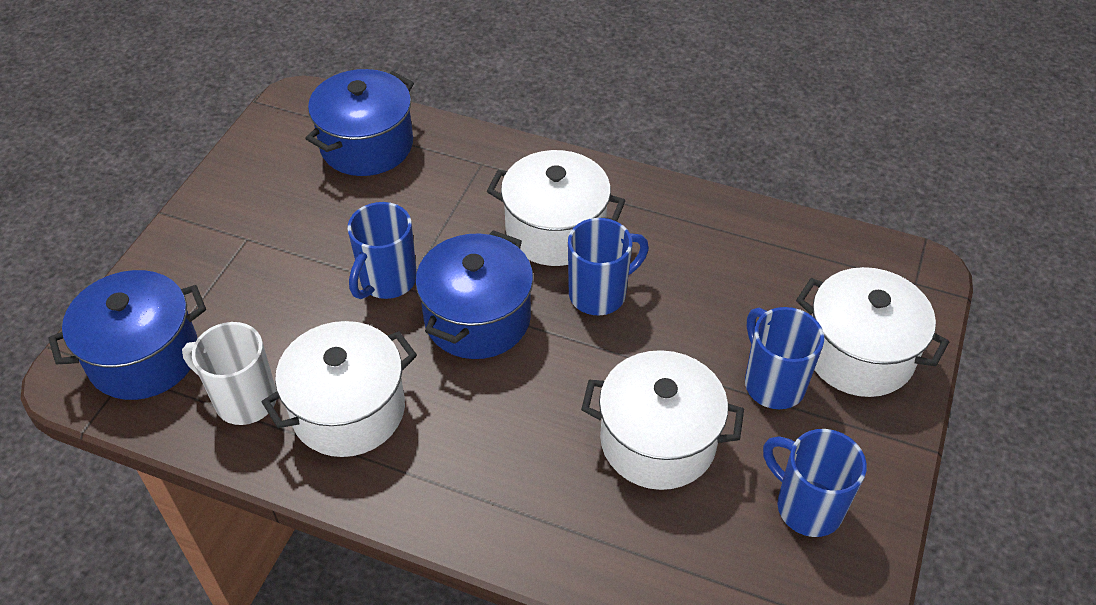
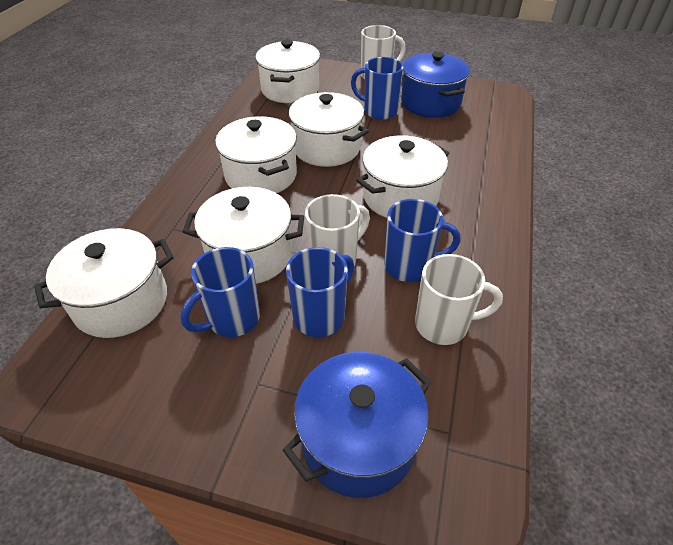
blue pot: [48,270,206,400] [305,69,414,176] [415,230,534,359] = 3 -> [283,352,432,498] [401,52,470,117] = 2
white mug: [182,322,277,425] = 1 -> [305,194,370,267] [361,25,406,79] [415,254,503,345] = 3
white pot: [262,321,417,457] [487,150,625,266] [581,350,744,490] [796,267,949,397] = 4 -> [34,228,174,338] [183,187,304,284] [215,116,297,193] [255,40,320,103] [287,92,369,167] [356,135,449,218] = 6

